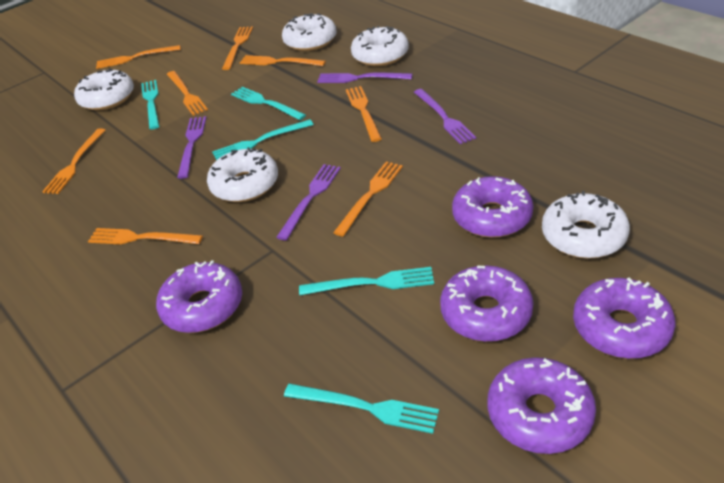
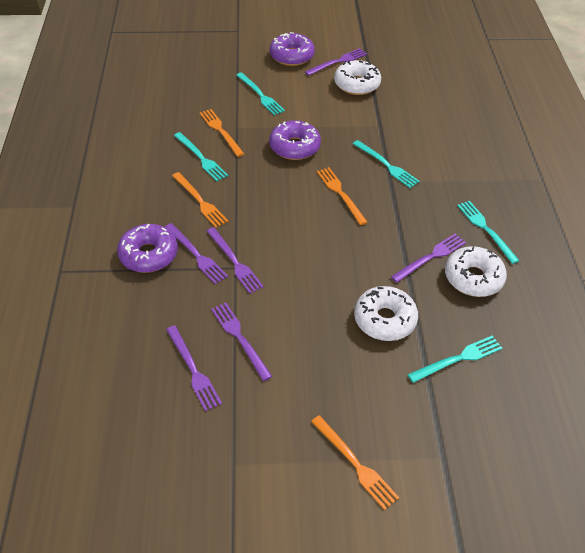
orange fork: [42,128,106,194] [88,228,203,245] [96,45,181,69] [167,71,208,116] [222,26,253,70] [240,55,326,66] [333,162,403,237] [346,86,382,142] = 8 -> [172,172,228,228] [199,109,244,157] [311,415,399,510] [317,167,368,225] = 4
purple donut: [156,260,242,333] [440,265,533,342] [452,176,533,238] [488,357,596,454] [573,277,676,359] = 5 -> [117,224,178,273] [269,120,321,160] [270,32,315,66] = 3
purple fork: [177,116,206,179] [276,164,341,240] [317,73,412,83] [414,89,476,144] = 4 -> [165,223,228,284] [166,325,222,411] [207,227,264,294] [211,303,272,381] [305,48,367,76] [391,234,466,283] = 6
white donut: [74,69,134,111] [207,147,278,202] [282,13,336,51] [351,25,409,66] [542,191,630,259] = 5 -> [334,60,381,95] [354,286,418,341] [445,246,507,297] = 3

